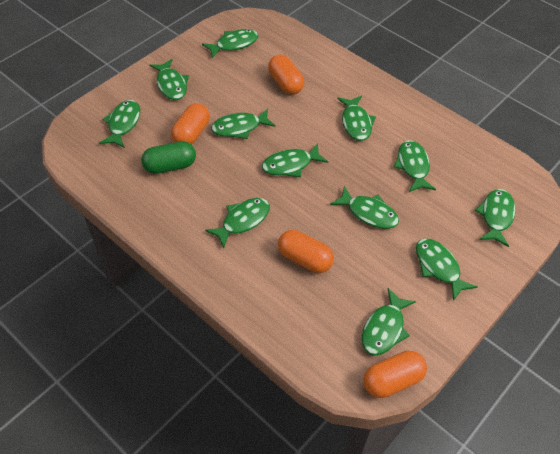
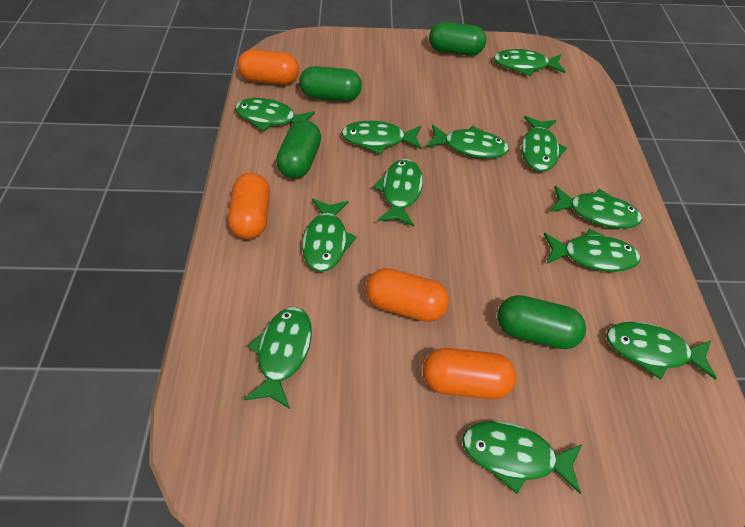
green capsule: [141,141,196,174] = 1 -> [276,120,321,179] [299,66,362,101] [429,22,486,56] [497,295,586,349] = 4

